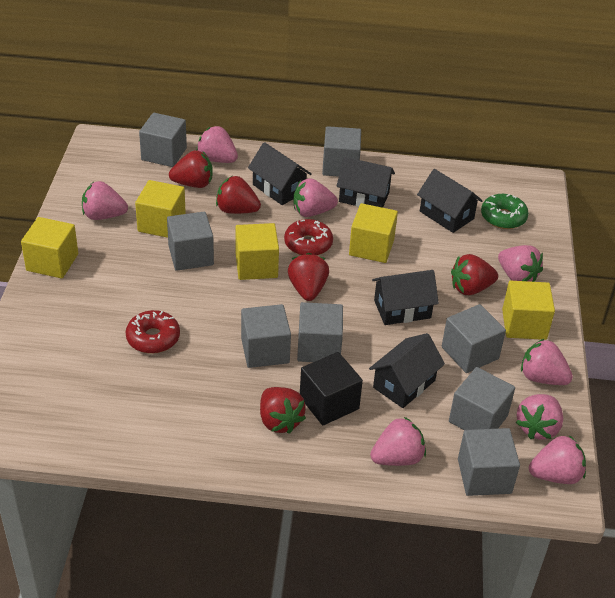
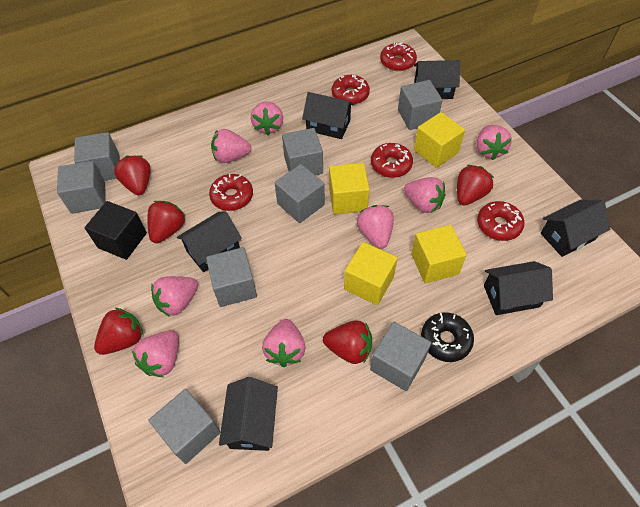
black donut: none = 0 -> [421,312,474,362] = 1
black house: [248,142,312,205] [336,157,395,208] [369,333,445,408] [372,270,439,325] [417,169,483,233] = 5 -> [177,212,242,272] [219,377,278,451] [302,92,354,139] [414,60,460,99] [484,261,553,315] [540,200,610,257] = 6
green donut: [481,194,529,229] = 1 -> none = 0
red donut: [126,310,180,354] [284,219,333,255] = 2 -> [209,174,253,211] [332,75,370,105] [371,143,413,178] [380,42,417,71] [477,201,525,241] = 5
yellow cube: [21,217,78,279] [135,180,186,238] [235,223,279,280] [349,203,398,263] [502,281,555,340] = 5 -> [329,163,370,214] [344,242,398,305] [411,225,467,283] [414,112,465,168] = 4

